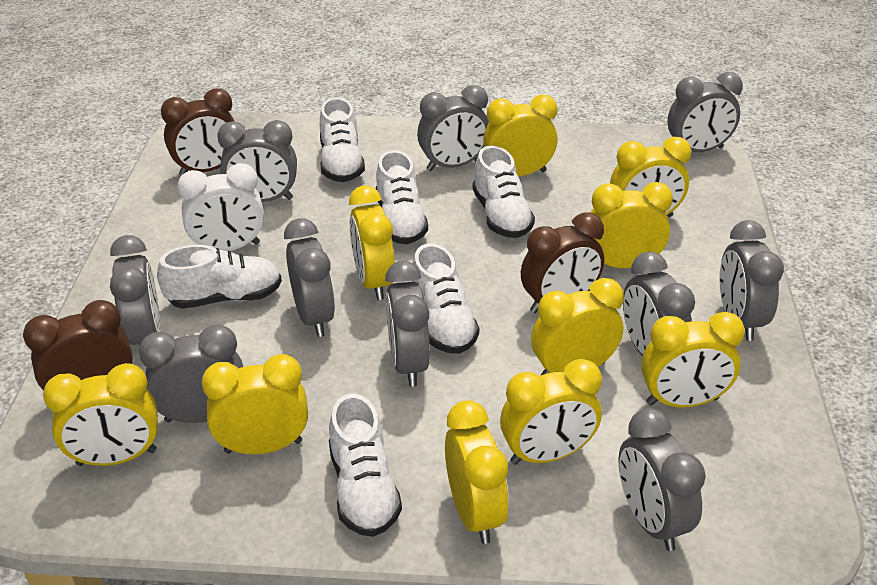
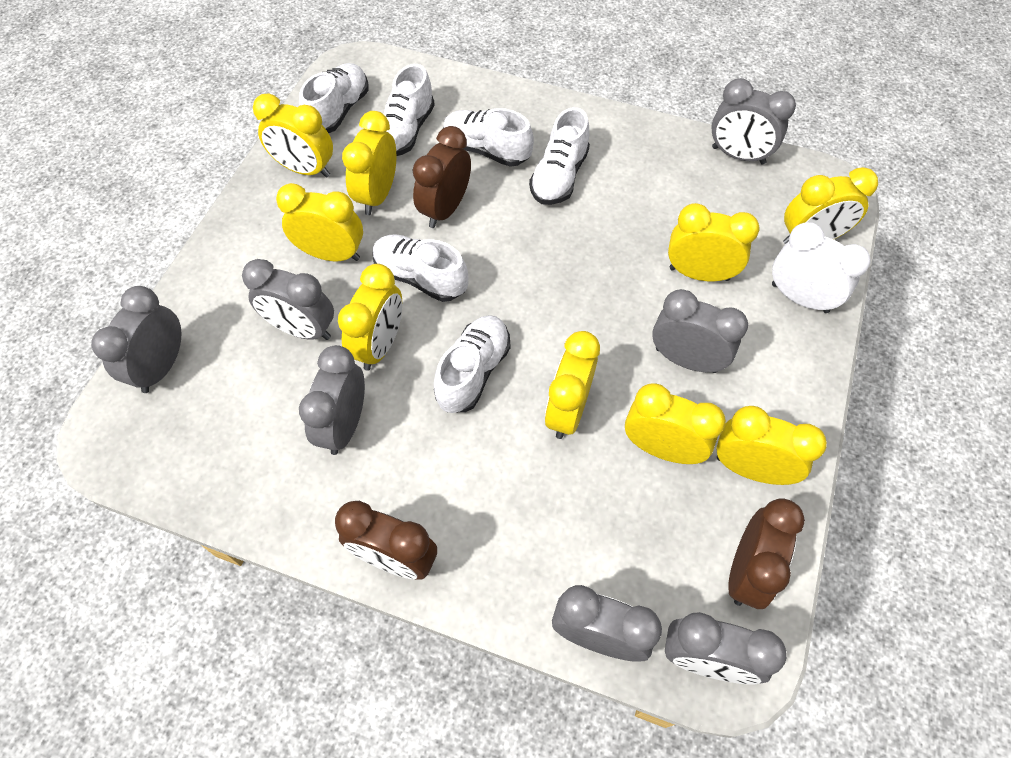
grey clock: [110,235,160,345] [139,324,243,423] [217,120,297,202] [284,218,335,337] [385,261,430,387] [417,85,489,171] [618,408,706,551] [623,252,695,357] [668,72,743,152] [719,220,784,341] = 10 -> [91,286,181,393] [242,259,334,340] [299,345,365,455] [552,585,662,662] [652,289,748,373] [665,612,787,684] [711,78,796,164] = 7
yellow clock: [43,363,158,466] [202,354,308,454] [349,185,395,300] [445,400,509,544] [483,95,558,176] [500,359,602,465] [531,278,624,376] [591,182,673,268] [610,137,692,217] [641,312,745,407] = 10 -> [253,93,333,178] [276,183,363,261] [338,264,402,371] [342,111,396,215] [545,331,600,439] [625,383,726,464] [668,203,760,281] [716,406,827,485] [783,167,878,244] = 9

